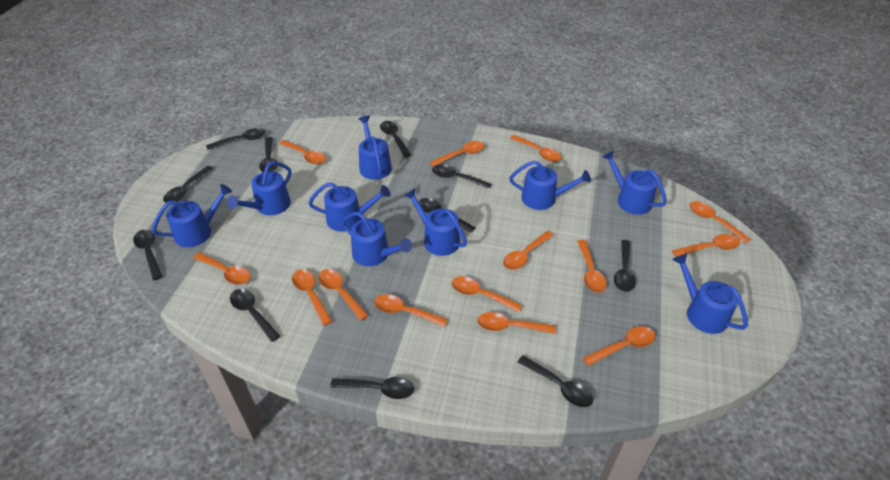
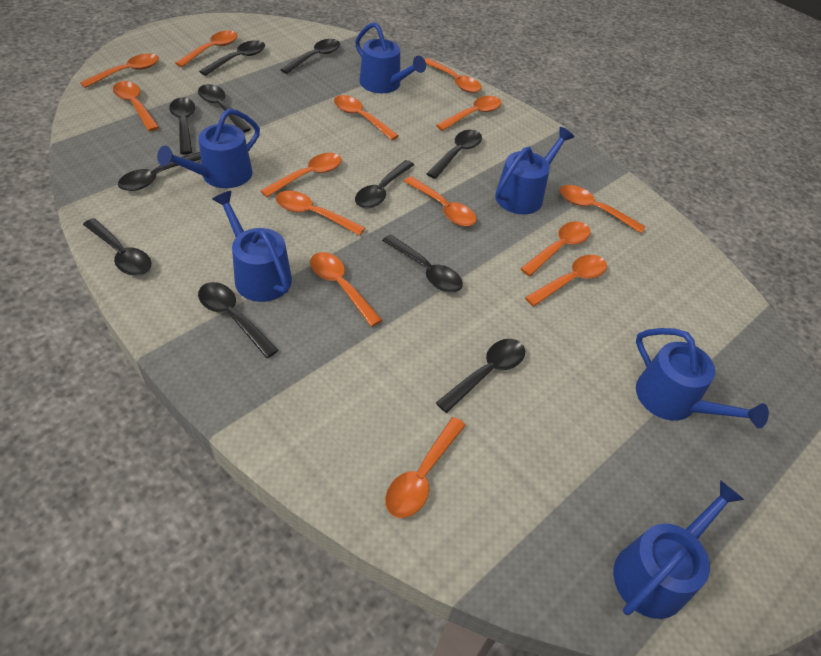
blue watering can: [152,184,232,247] [227,162,291,215] [308,182,391,232] [342,212,412,266] [358,116,392,180] [404,189,467,256] [509,161,591,210] [602,150,667,215] [673,254,748,334] = 9 -> [157,108,260,188] [212,191,292,302] [355,22,426,93] [495,127,574,214] [613,480,745,619] [636,328,769,429] = 6

